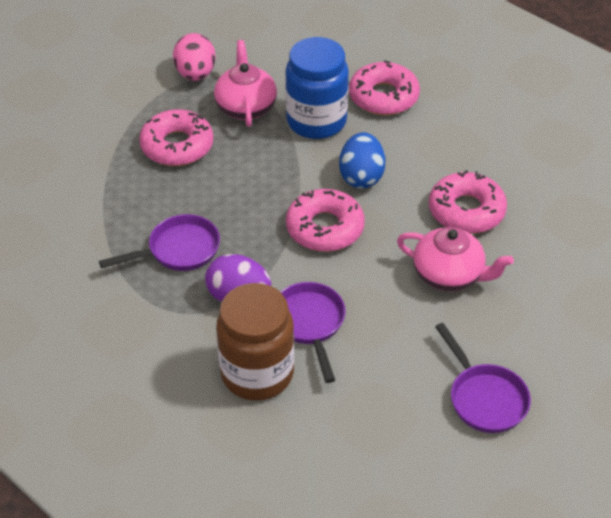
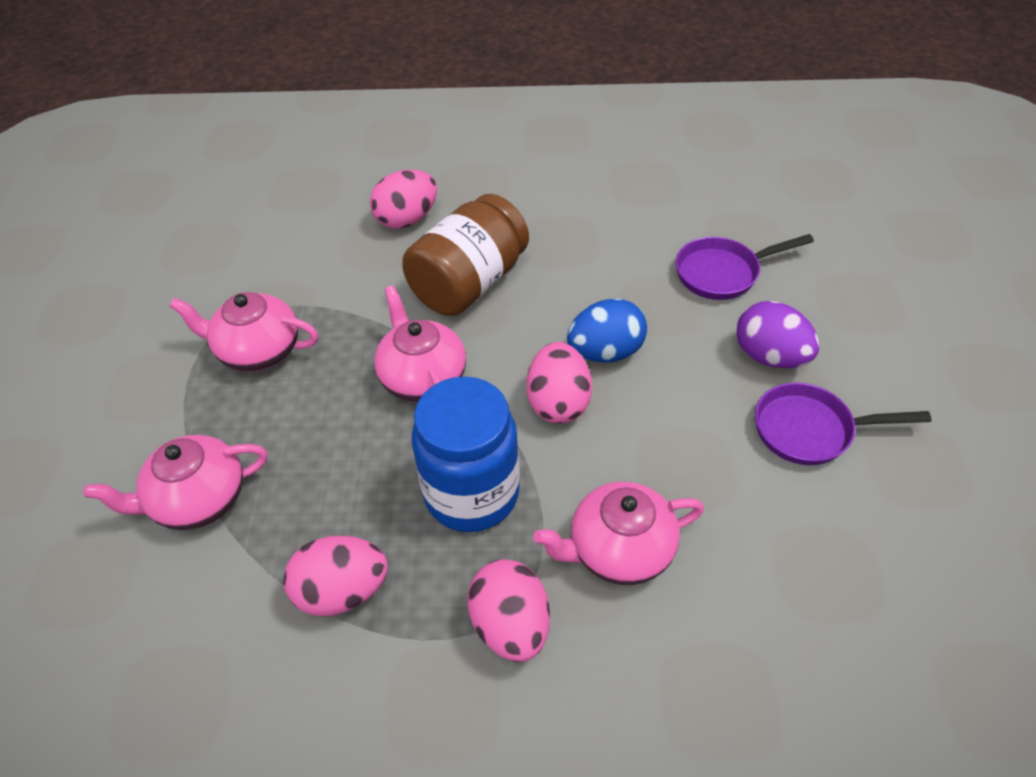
pink donut: [139,109,213,166] [286,189,365,252] [349,60,420,115] [429,170,507,234] = 4 -> none = 0
pink egg: [173,33,216,81] = 1 -> [283,536,388,616] [370,169,437,229] [467,559,550,662] [526,342,592,424] = 4
pink teapot: [214,40,277,127] [397,227,514,291] = 2 -> [84,435,268,530] [169,292,319,372] [374,286,466,402] [533,482,704,585] = 4
purple pan: [99,214,220,271] [280,282,345,383] [435,323,531,433] = 3 -> [676,234,814,300] [755,383,932,465] = 2

